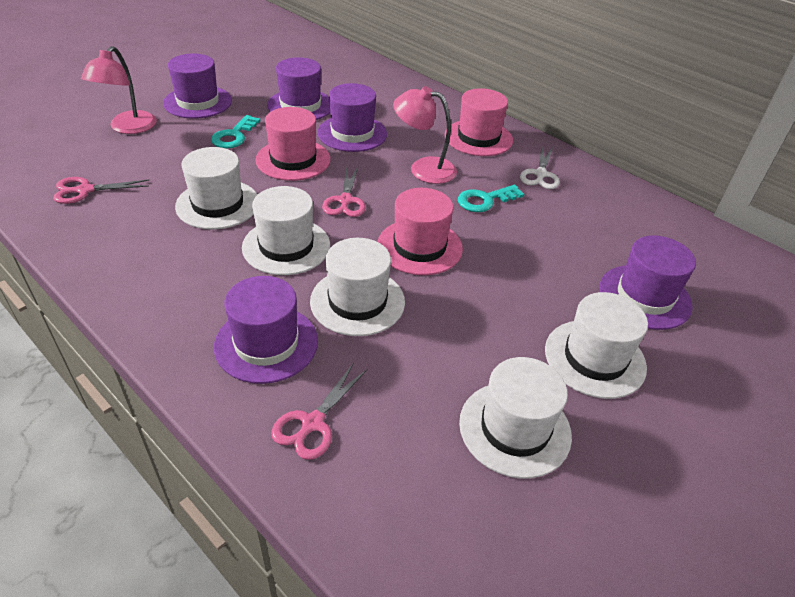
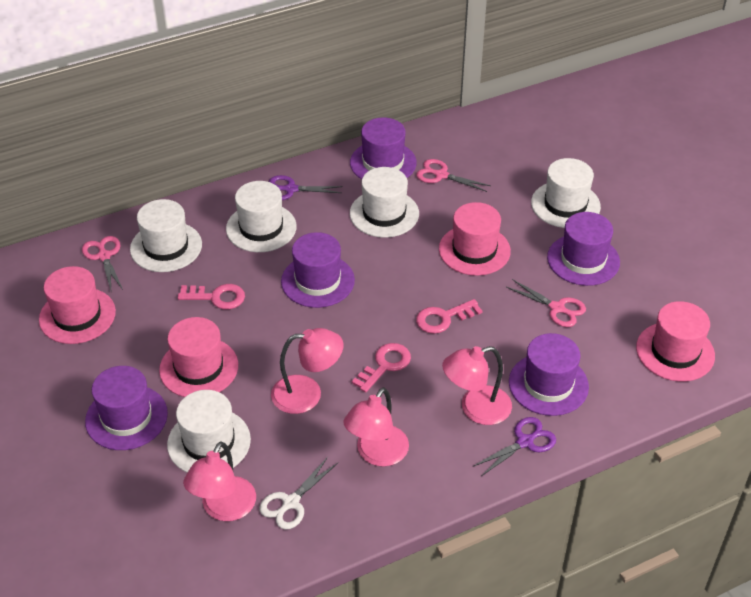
pink hat: [256,107,330,181] [377,188,463,275] [445,88,513,156] = 3 -> [39,266,116,344] [159,317,238,397] [439,202,511,276] [636,301,715,382] = 4
pink key: none = 0 -> [178,284,245,309] [352,343,411,393] [416,299,483,334] = 3
pink lamp: [81,46,157,134] [393,86,457,184] = 2 -> [183,442,256,521] [271,328,343,414] [343,387,409,467] [442,346,512,425] = 4
purple scissors: none = 0 -> [269,175,343,200] [472,417,556,476] = 2
turquoise key: [211,115,260,148] [458,184,524,212] = 2 -> none = 0

